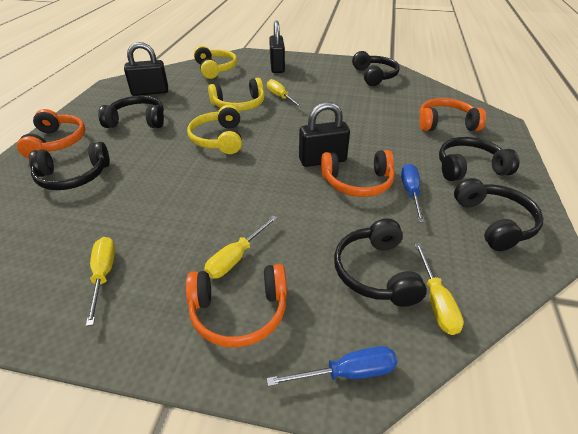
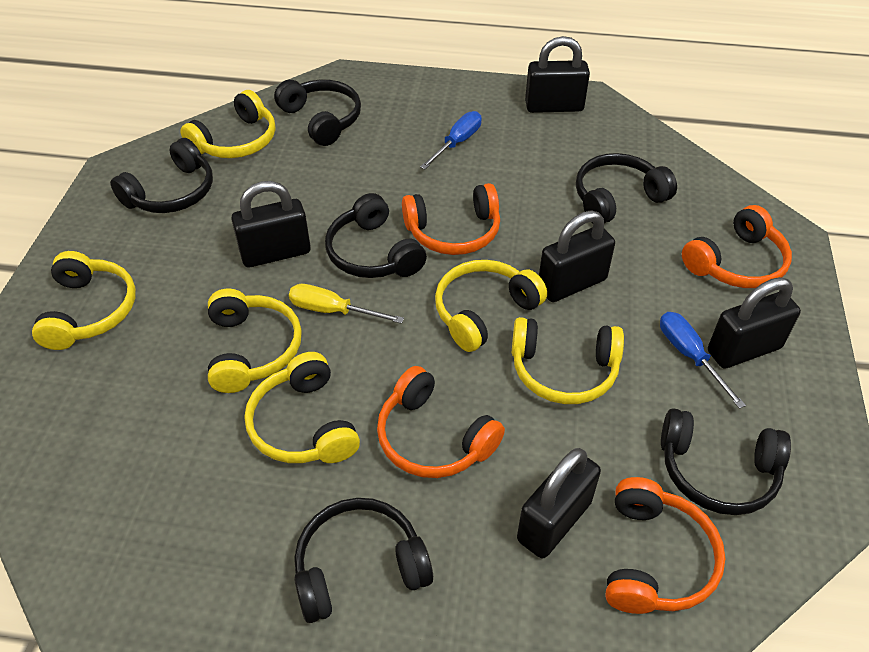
black padlock: [124,42,168,96] [269,21,285,73] [299,102,350,167] = 3 -> [231,181,311,268] [517,448,601,558] [525,36,590,113] [539,211,615,302] [708,277,801,369] = 5
yellow headphones: [187,105,242,154] [194,46,237,79] [208,78,265,111] = 3 -> [32,251,136,350] [180,90,275,158] [208,289,302,393] [244,352,360,463] [435,260,547,352] [512,317,624,404] = 6
yellow screwdriver: [86,237,115,326] [204,215,278,279] [267,79,303,108] [414,243,464,335] = 4 -> [289,284,404,324] = 1

